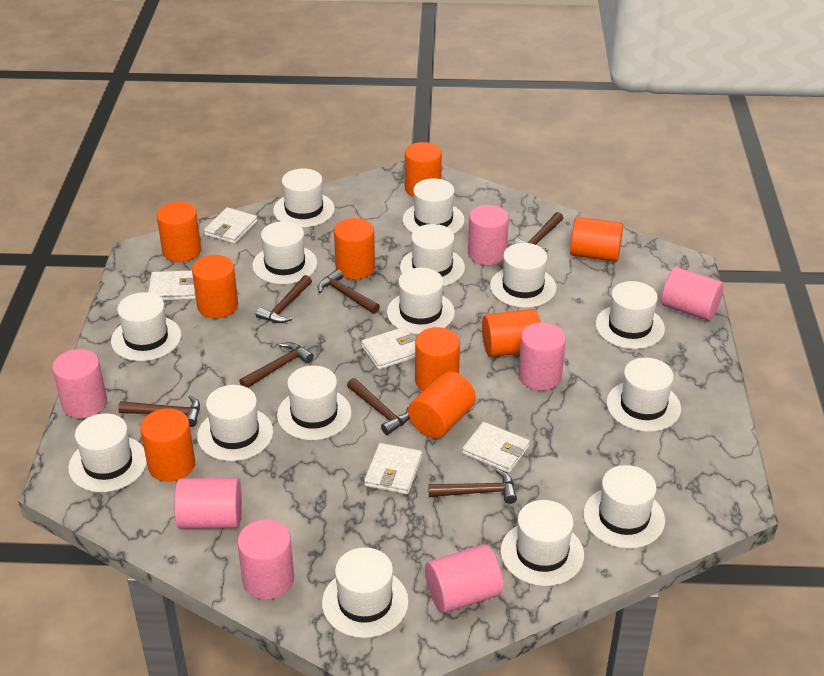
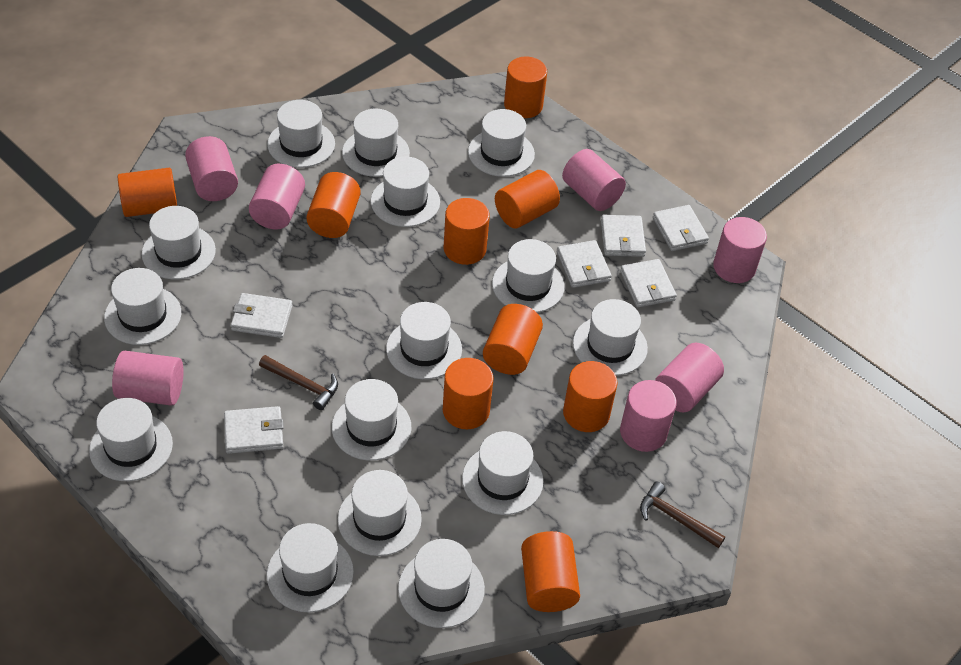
brown hammer: [118,395,200,427] [239,342,314,388] [256,275,312,323] [318,269,380,314] [347,378,410,435] [428,469,517,504] [514,212,563,252] = 7 -> [259,355,338,410] [640,481,725,548] = 2
white wallet: [148,270,196,301] [204,207,258,244] [361,327,416,370] [364,443,422,495] [462,422,530,473] = 5 -> [224,406,284,454] [231,293,292,338] [557,240,612,288] [601,215,646,257] [620,259,677,307] [653,205,709,251] = 6

